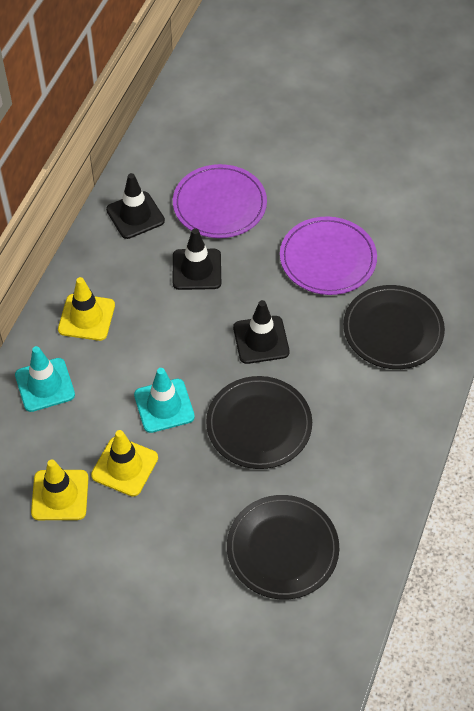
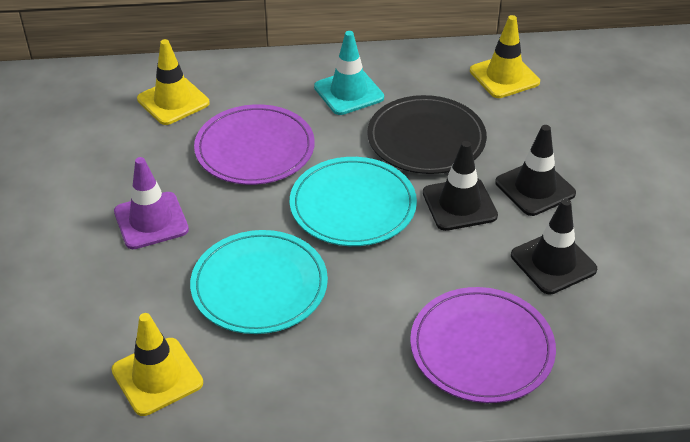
black plate: [206,376,312,469] [227,495,339,600] [343,285,445,369] = 3 -> [367,95,487,174] = 1
purple traffic cone: none = 0 -> [114,157,189,249] = 1
turquoise plate: none = 0 -> [190,230,328,334] [290,157,417,246] = 2
turquoise traffic cone: [15,346,75,412] [134,368,195,433] = 2 -> [314,31,384,115] = 1

